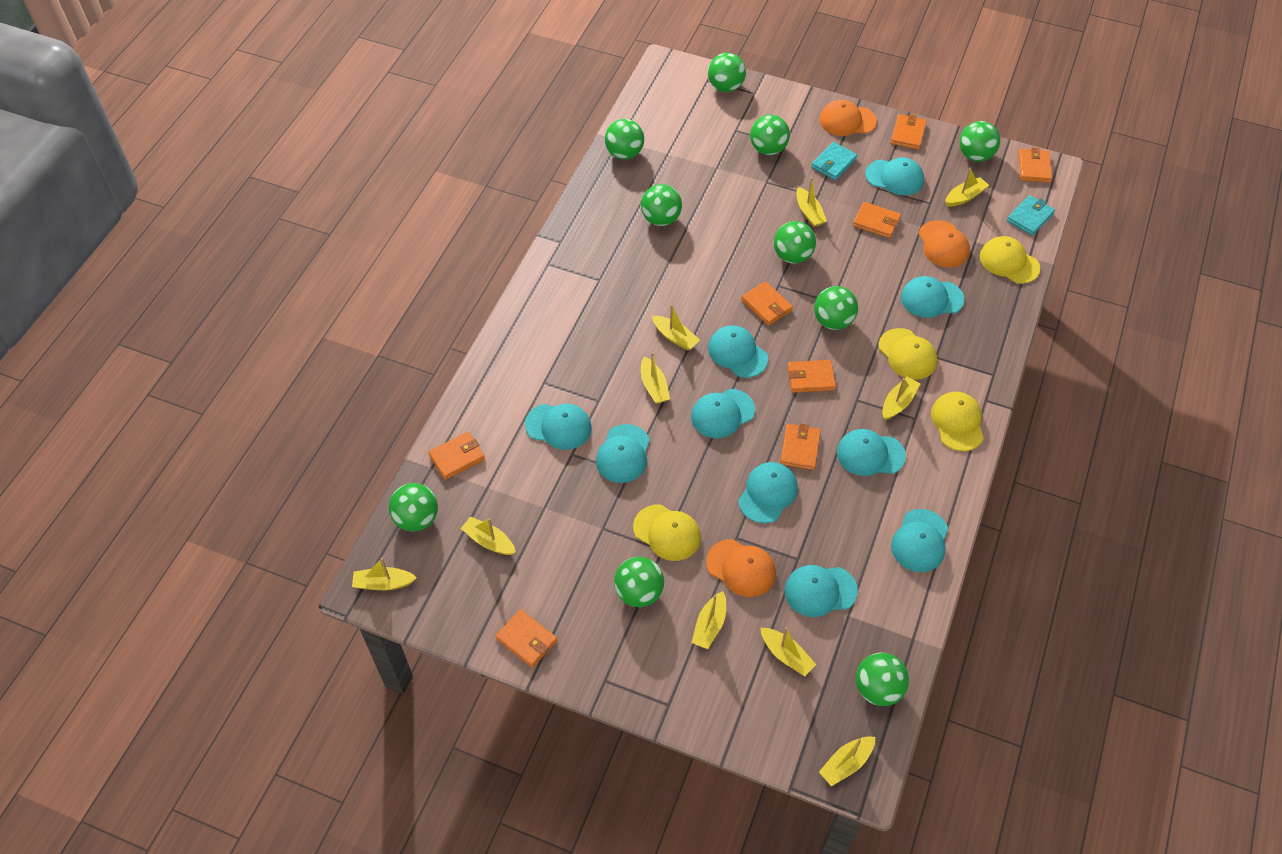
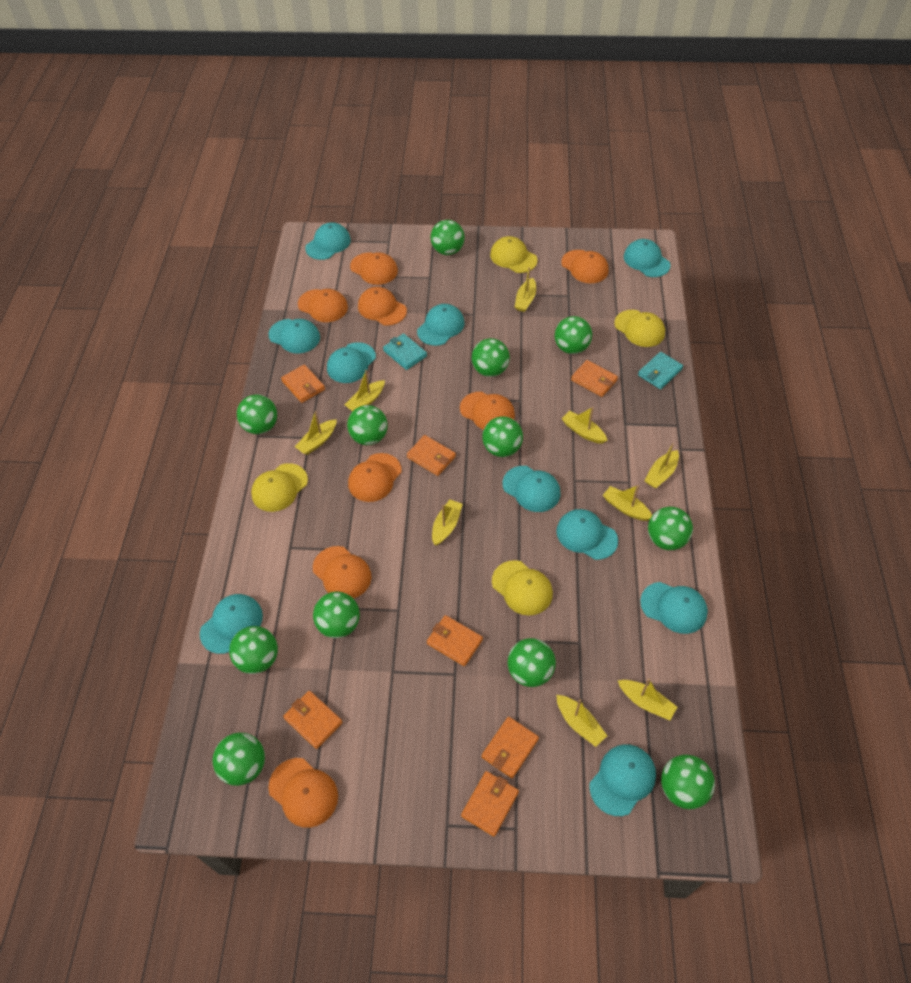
green ball: [389,483,438,531] [605,119,644,160] [614,557,664,607] [641,184,682,226] [708,53,746,92] [750,115,790,155] [774,221,816,264] [814,286,858,330] [856,653,909,706] [959,121,1000,162] = 10 -> [213,733,265,786] [229,626,278,674] [237,394,277,434] [313,592,360,638] [347,405,388,445] [430,220,465,255] [472,338,510,377] [482,416,523,457] [508,638,556,687] [555,316,592,354] [648,507,693,550] [661,755,715,809] = 12
orange cap: [706,539,776,597] [819,100,877,136] [918,220,970,268] = 3 -> [268,758,338,828] [298,289,348,322] [313,546,371,599] [348,453,402,502] [350,252,398,285] [358,287,407,326] [460,392,515,430] [561,250,609,283] = 8
orange wallet: [428,432,485,480] [495,609,557,668] [741,281,793,326] [780,424,821,470] [787,360,836,393] [853,202,901,238] [891,114,927,150] [1019,148,1052,183] = 8 -> [281,364,325,403] [283,691,343,749] [407,435,456,476] [427,615,483,666] [461,771,519,837] [482,717,539,778] [571,360,618,397] = 7
yellow boat: [352,558,417,590] [460,516,516,555] [641,352,670,404] [652,304,700,350] [692,591,726,649] [760,627,816,676] [796,177,827,227] [819,737,875,786] [882,376,920,420] [945,168,989,207] = 10 -> [295,411,337,455] [345,370,385,411] [432,499,463,546] [515,267,536,312] [556,695,607,747] [562,407,608,444] [603,485,652,521] [618,678,677,720] [644,443,679,488] = 9

